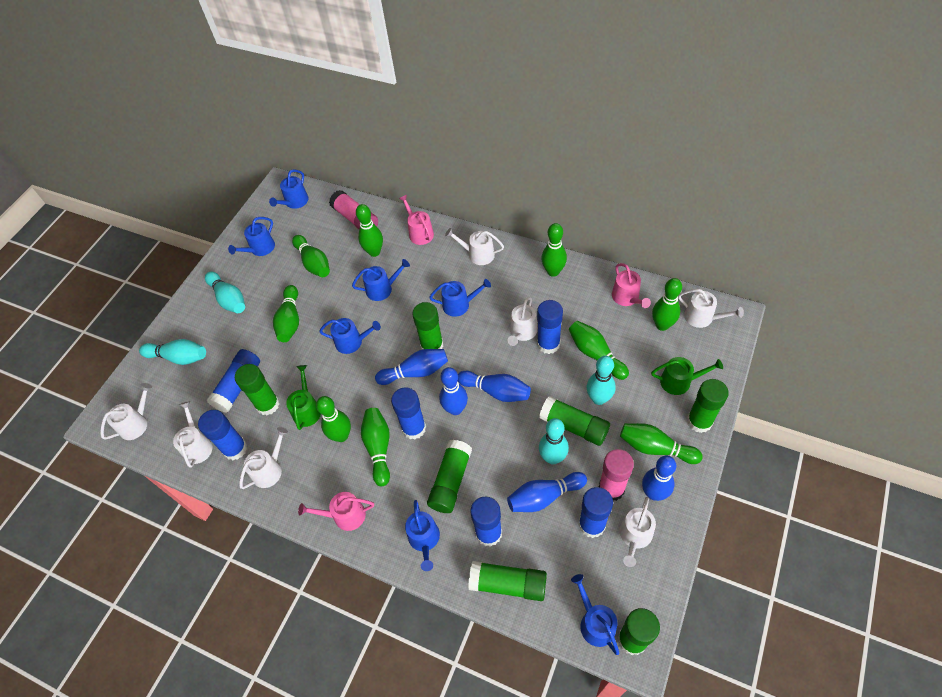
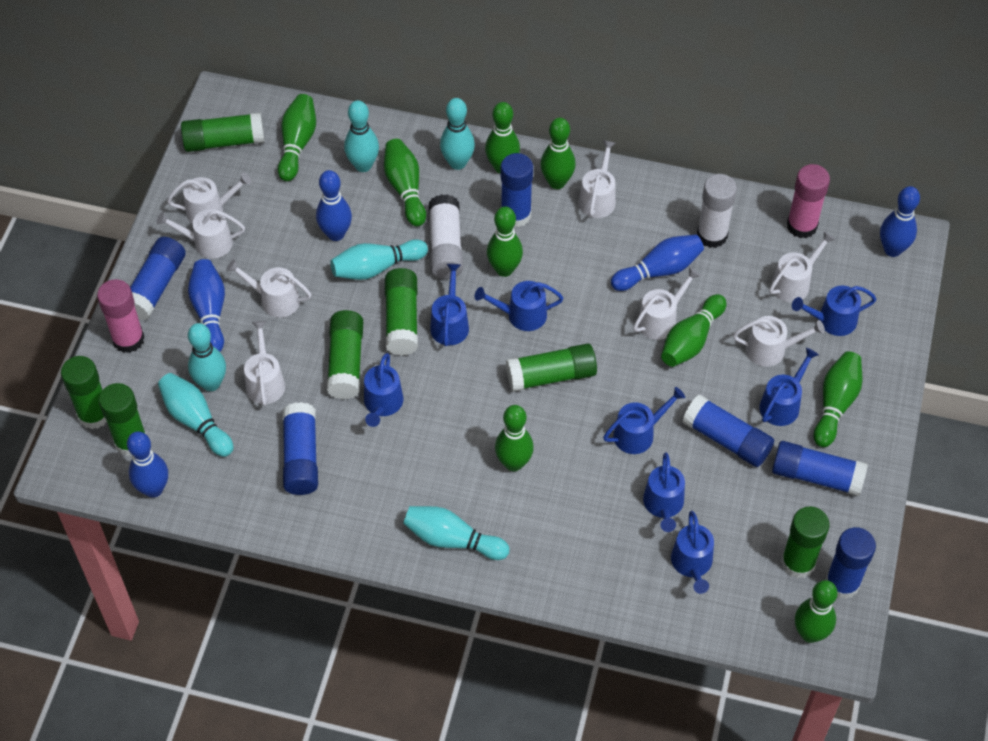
blue watering can: [228,217,275,256] [269,169,309,209] [319,318,381,354] [352,259,410,301] [405,500,440,571] [429,279,491,317] [571,574,620,655] = 7 -> [364,353,403,427] [430,264,469,346] [475,281,563,331] [603,387,685,454] [643,452,685,532] [671,511,714,594] [760,348,819,426] [792,285,876,336] = 8
green watering can: [286,365,321,430] [651,357,723,395] = 2 -> none = 0
pink watering can: [298,492,374,531] [399,195,434,245] [612,263,651,308] = 3 -> none = 0
turquoise bowling pin: [139,339,206,365] [205,272,245,313] [539,418,569,465] [587,356,616,405] = 4 -> [158,373,234,457] [188,323,226,391] [330,239,428,280] [344,100,379,172] [403,506,510,560] [440,98,475,170] = 6
white glue stick: none = 0 -> [429,194,463,279] [697,174,737,248] = 2
white watering can: [100,383,152,440] [173,401,213,468] [239,427,288,489] [445,228,504,265] [508,297,538,346] [620,497,656,567] [678,289,744,328] = 7 -> [156,209,245,259] [167,172,251,224] [226,259,311,318] [244,321,285,406] [579,140,616,218] [633,267,700,340] [733,316,825,367] [769,231,835,302] = 8

